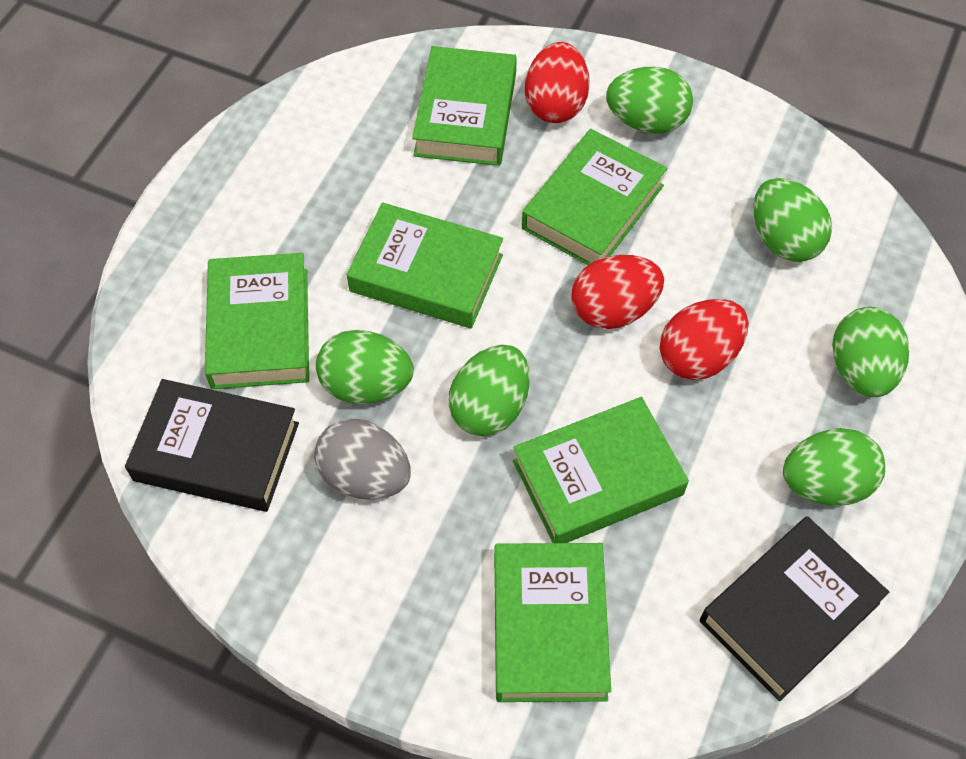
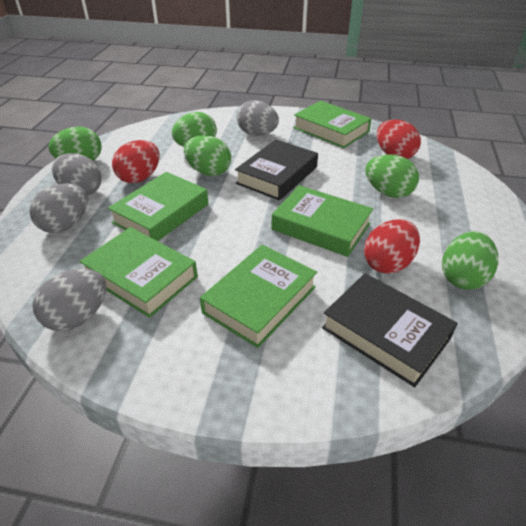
green book: [205,253,309,389] [347,202,503,328] [412,46,517,166] [494,543,611,702] [513,397,689,543] [522,129,667,265] = 6 -> [79,227,198,318] [108,172,208,241] [200,245,317,348] [272,185,373,257] [293,101,371,148] = 5
green egg: [316,330,414,404] [448,345,529,436] [606,67,693,134] [754,178,832,262] [783,428,885,506] [832,307,909,397] = 6 -> [48,127,102,161] [172,112,217,147] [184,135,231,176] [365,155,419,198] [442,231,498,290] = 5
grey egg: [314,419,411,500] = 1 -> [29,184,88,233] [32,269,106,331] [52,153,102,196] [237,100,279,136] = 4

